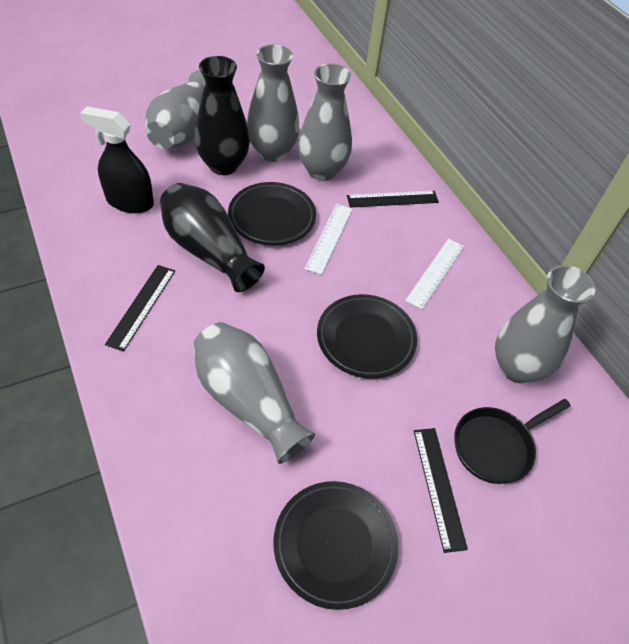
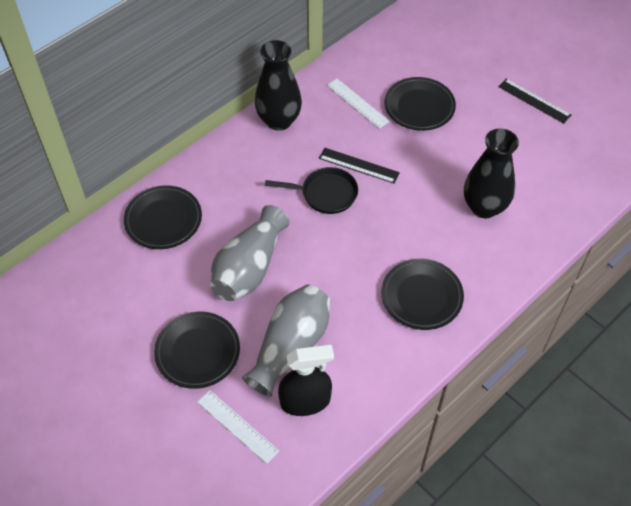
black plate: [228,182,316,245] [273,481,398,610] [317,294,417,378] = 3 -> [124,185,202,249] [154,312,240,389] [381,259,464,330] [385,77,456,131] = 4
black ruler: [105,265,175,352] [347,191,439,208] [414,428,468,553] = 3 -> [319,148,400,184] [498,79,571,123] = 2
grey vase: [145,70,206,149] [193,322,315,464] [247,44,300,162] [298,63,352,181] [495,265,596,383] = 5 -> [210,205,290,301] [242,284,330,397] = 2

